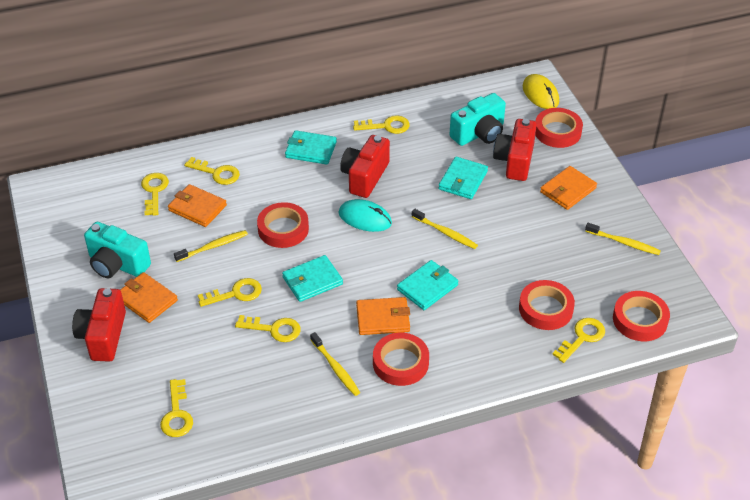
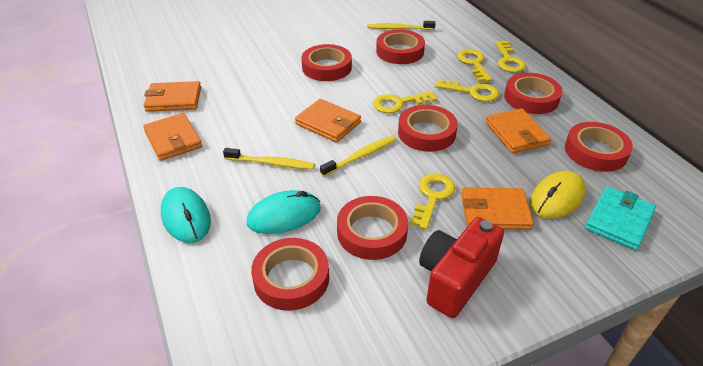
orange wallet: [120,272,178,323] [168,184,227,227] [356,297,410,335] [540,166,597,210] = 4 -> [143,113,202,161] [144,81,201,112] [295,99,361,143] [461,187,534,230] [485,108,551,153] = 5
red camera: [72,288,126,362] [340,135,390,198] [493,119,537,181] = 3 -> [419,217,504,318] = 1
red tape: [257,202,309,248] [373,333,429,386] [519,280,575,330] [535,108,583,148] [613,291,670,341] = 5 -> [251,238,329,311] [301,44,352,81] [337,196,408,260] [376,29,425,64] [398,105,458,152] [504,73,562,114] [565,122,633,172] = 7
turquoise camera: [84,222,151,278] [449,93,506,146] = 2 -> none = 0
turquoise mouse: [339,199,392,232] = 1 -> [161,187,211,243] [247,190,321,234] = 2
turquoise wallet: [282,255,343,302] [285,130,337,165] [397,260,458,310] [439,157,488,199] = 4 -> [585,186,656,250] = 1
yellow key: [141,173,169,216] [160,379,193,437] [184,157,240,185] [198,278,262,307] [235,315,301,342] [353,115,410,134] [552,318,605,363] = 7 -> [373,91,437,113] [410,174,455,230] [435,78,499,102] [457,49,492,82] [495,41,526,72] = 5
yellow toothbrush: [174,230,248,262] [310,332,360,396] [411,209,478,249] [585,223,661,255] = 4 -> [223,148,315,169] [320,136,396,177] [367,21,435,30] = 3

